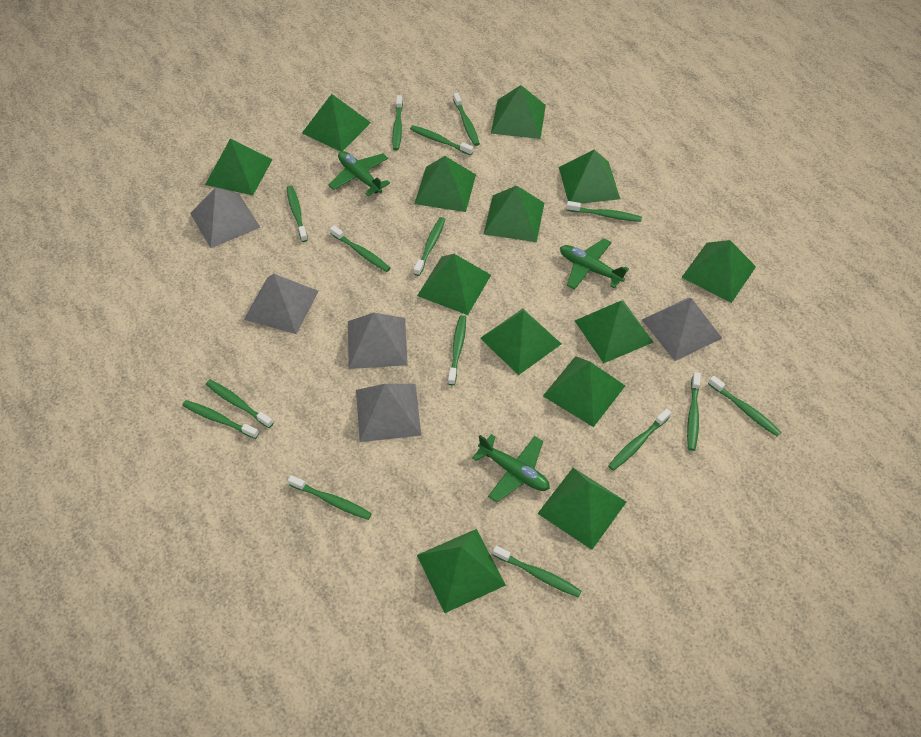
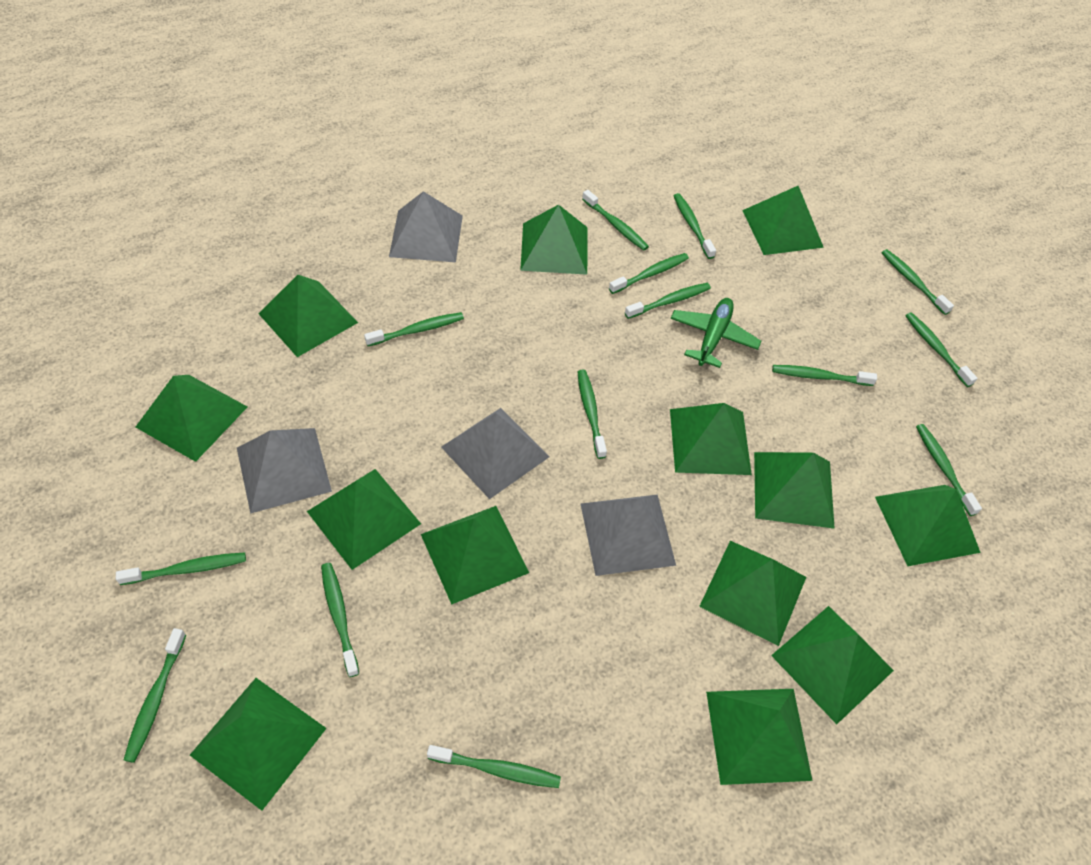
green plane: [329,151,390,196] [472,434,550,502] [560,239,629,289] = 3 -> [670,298,761,368] = 1
green toothbrush: [182,400,259,439] [206,380,273,428] [286,185,308,242] [288,475,372,520] [330,225,391,272] [392,95,403,150] [410,125,473,156] [414,217,445,276] [448,315,466,386] [453,93,480,146] [493,546,581,597] [566,201,642,222] [608,409,671,471] [687,372,701,451] [708,375,781,437] = 15 -> [116,552,246,585] [124,628,186,763] [321,563,359,677] [364,312,464,346] [427,745,561,788] [578,370,607,459] [582,190,649,251] [609,253,689,294] [625,283,711,319] [674,193,716,259] [772,365,877,386] [882,249,954,315] [905,312,977,387] [916,424,982,516] = 14
grey pyramid: [190,187,261,248] [244,274,319,334] [348,312,408,369] [356,384,421,442] [642,298,722,361] = 5 -> [237,428,332,514] [389,191,463,262] [441,408,549,499] [581,495,676,576] = 4

